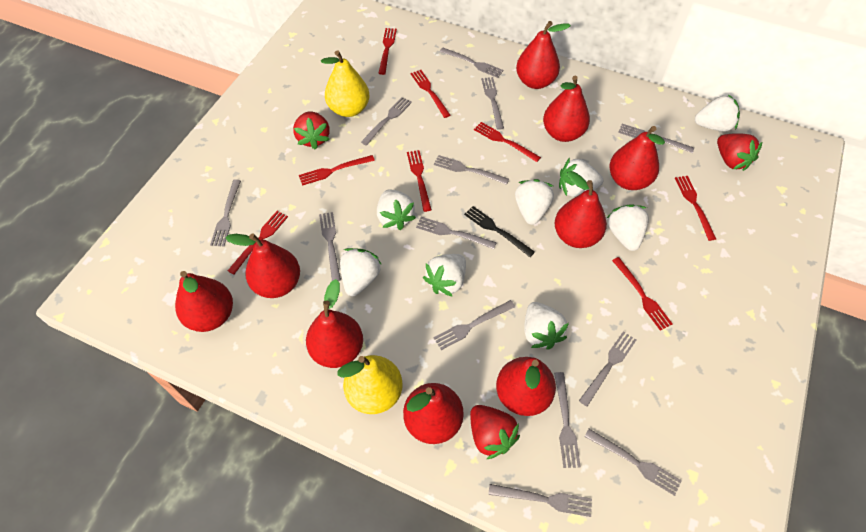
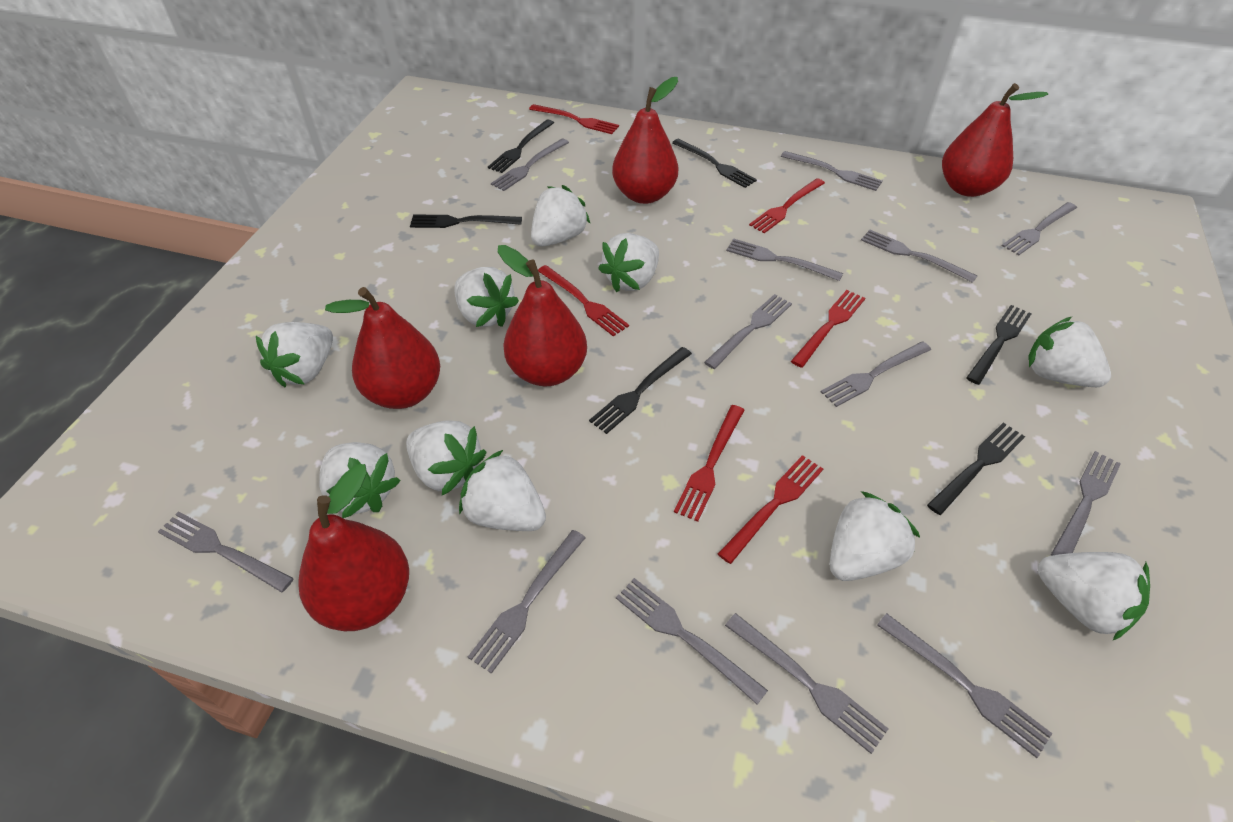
black fork: [464,206,535,257] = 1 -> [410,215,522,228] [488,120,554,173] [589,347,692,434] [672,139,757,188] [927,423,1025,515] [966,305,1031,385] = 6
red fork: [228,211,288,275] [299,155,375,186] [378,28,397,75] [407,150,432,212] [411,70,450,118] [474,122,541,162] [612,257,673,330] [675,176,716,241] = 8 -> [529,104,619,134] [538,265,629,336] [674,405,744,522] [718,455,823,564] [749,178,825,233] [791,290,865,368] = 6
red pear: [175,271,233,332] [225,233,300,298] [306,279,363,368] [403,383,464,444] [496,357,556,416] [516,21,571,89] [543,76,590,142] [554,171,607,248] [609,126,665,190] = 9 -> [298,464,409,631] [325,287,440,409] [498,245,587,386] [612,77,678,204] [942,83,1048,197] = 5
red strawberry: [293,111,330,150] [470,405,520,460] [717,133,762,171] = 3 -> none = 0
white strawberry: [340,248,382,296] [377,189,416,230] [423,254,466,297] [515,179,554,225] [524,302,569,350] [559,158,603,197] [607,204,649,251] [695,94,740,131] = 8 -> [256,322,333,387] [319,442,401,518] [406,420,487,495] [454,267,519,327] [459,450,546,531] [531,185,591,246] [598,233,659,292] [830,491,920,581] [1029,317,1111,387] [1038,552,1150,640] = 10
yellow pear: [321,50,370,117] [338,355,403,414] = 2 -> none = 0

